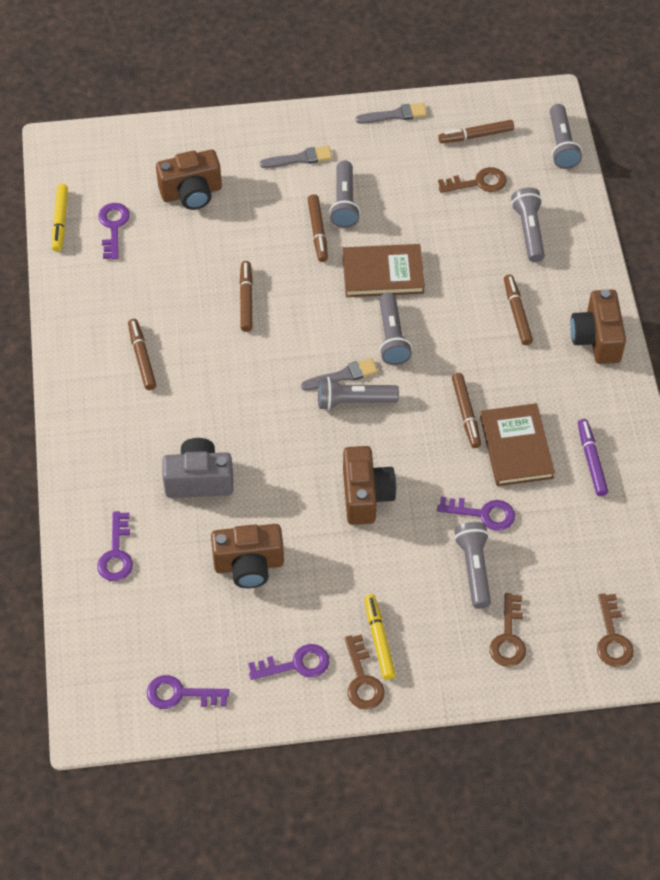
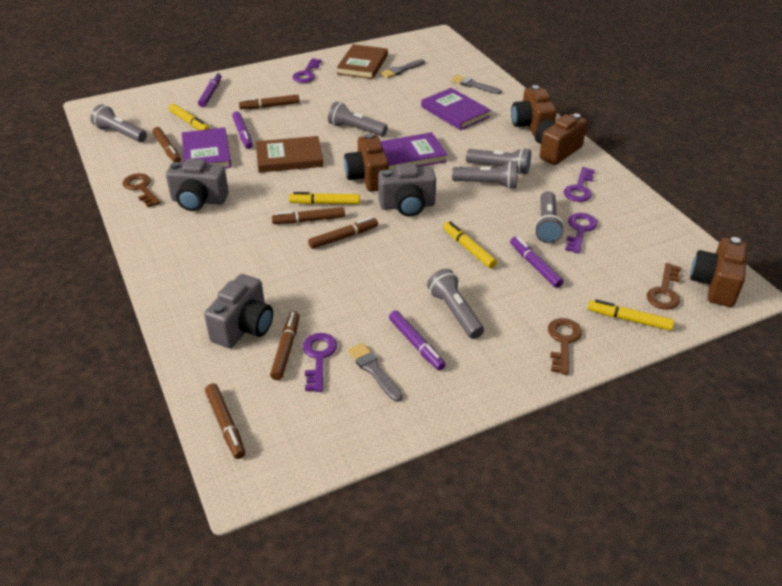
brown key: [345,634,385,710] [438,167,507,193] [490,593,526,667] [597,593,634,667] = 4 -> [123,173,161,207] [548,318,582,375] [647,263,681,310] = 3
grey camera: [163,438,233,498] = 1 -> [166,159,229,211] [204,274,273,348] [378,163,436,217] = 3
purple book: none = 0 -> [182,127,231,168] [380,132,448,170] [421,88,491,130] = 3
purple key: [97,511,133,581] [98,203,130,260] [147,675,229,709] [248,644,330,680] [437,496,515,531] = 5 -> [293,58,321,83] [303,333,337,392] [564,167,595,202] [565,213,598,254] = 4
purple marker: [578,419,608,496] = 1 -> [198,72,222,107] [232,111,253,149] [389,311,445,371] [510,237,563,288] = 4
yellow marker: [52,184,68,252] [364,594,396,680] = 2 -> [169,104,210,130] [289,192,360,204] [443,221,497,268] [587,299,674,331] = 4

